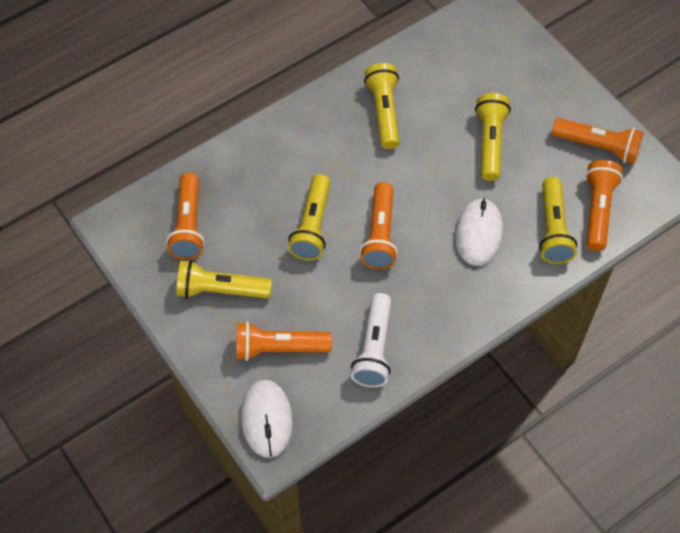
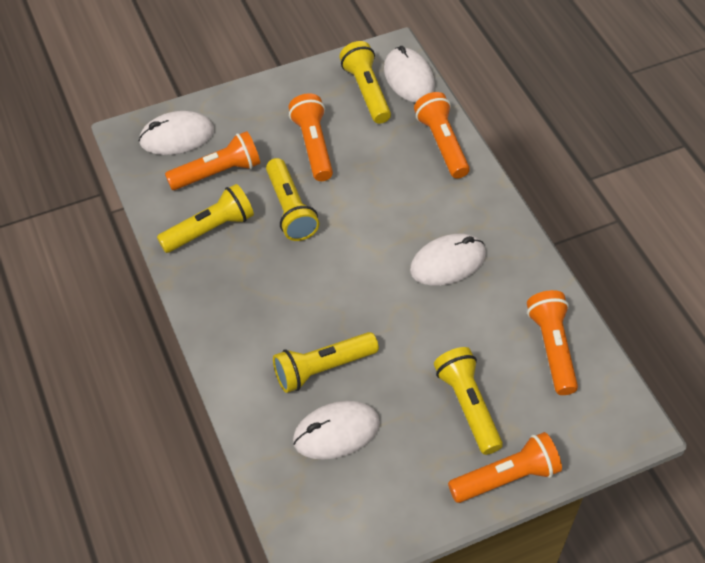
white flashlight: [351,293,391,387] = 1 -> none = 0
white mouse: [241,380,293,458] [455,198,503,266] = 2 -> [139,111,214,155] [293,401,380,460] [384,46,435,102] [410,234,486,286] = 4

